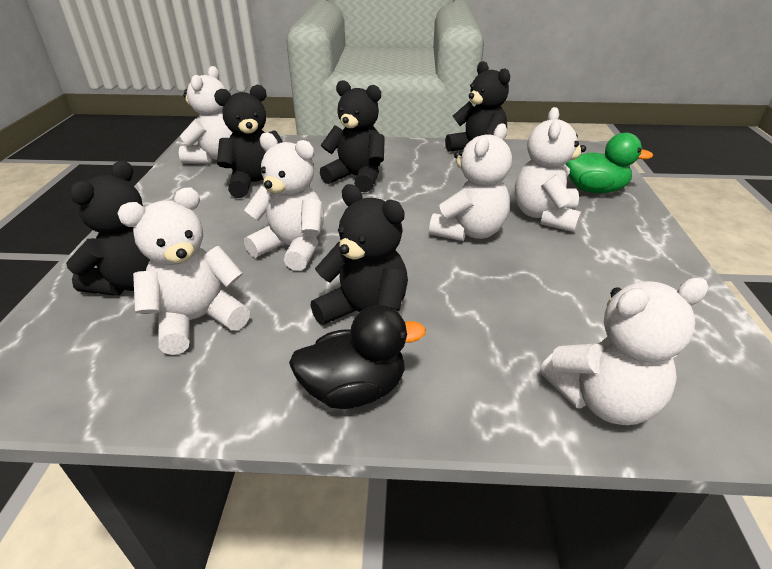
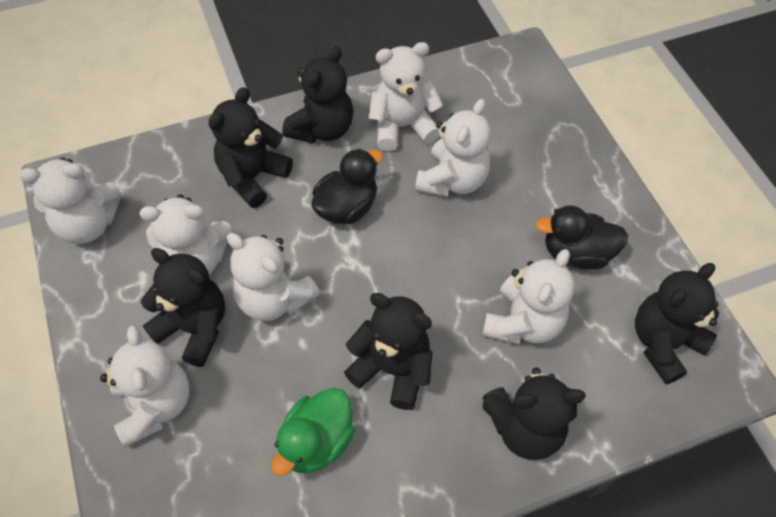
black duck: [289,305,426,409] = 1 -> [311,148,383,224] [535,205,628,270] = 2
black teddy bear: [66,160,150,296] [214,85,283,198] [310,184,408,325] [320,80,385,192] [445,61,510,151] = 5 -> [141,248,225,367] [209,87,293,208] [282,46,353,143] [344,293,433,410] [482,368,586,460] [635,263,719,384] = 6
white teddy bear: [117,188,250,355] [179,66,233,164] [244,133,324,271] [429,123,512,241] [515,107,586,232] [540,278,709,425] = 6 -> [19,158,121,244] [100,325,189,447] [139,194,232,275] [227,233,320,321] [368,42,443,151] [415,99,491,197] [482,249,575,344] = 7

